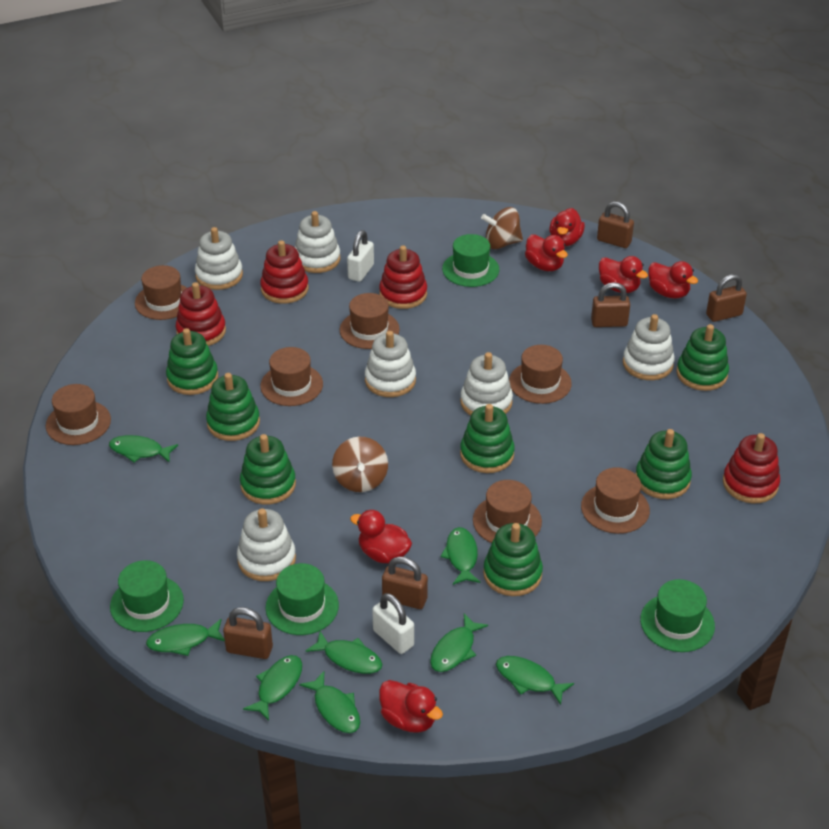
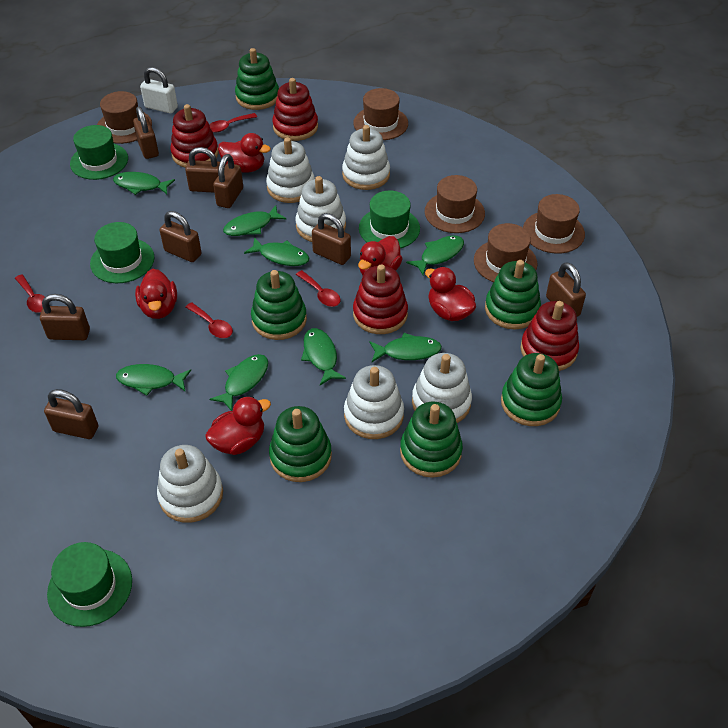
brown hat: [46,384,111,445] [135,265,187,320] [260,347,323,406] [340,293,400,349] [473,480,542,543] [509,345,572,404] [581,467,650,534] = 7 -> [97,91,152,144] [353,88,408,140] [425,175,485,233] [474,223,538,282] [523,194,585,254] = 5
brown padlock: [223,607,273,659] [382,556,428,609] [591,282,630,327] [597,201,634,248] [706,274,747,322] = 5 -> [40,294,90,340] [44,389,98,439] [133,106,159,159] [160,211,202,262] [185,147,220,193] [213,154,243,208] [312,213,351,265] [546,262,586,317] = 8
brown spinning top: [332,437,388,492] [481,207,523,249] = 2 -> none = 0
green stacking toy: [166,328,218,395] [206,373,260,441] [240,434,296,504] [460,404,515,473] [483,523,543,596] [635,429,692,499] [677,324,729,391] = 7 -> [235,48,279,110] [251,270,307,340] [269,406,332,482] [400,402,463,478] [485,260,541,330] [501,353,562,426] = 6
red duck: [350,510,412,564] [379,680,443,733] [525,235,568,271] [549,208,585,246] [599,256,648,293] [648,261,698,299] = 6 -> [135,269,177,319] [205,396,271,455] [218,133,271,173] [358,236,403,275] [425,267,476,321] = 5
red spoon: none = 0 -> [15,275,45,313] [186,302,233,338] [209,113,257,133] [296,270,341,307] = 4
white padlock: [347,230,374,282] [372,593,414,654] = 2 -> [140,67,178,114] = 1

